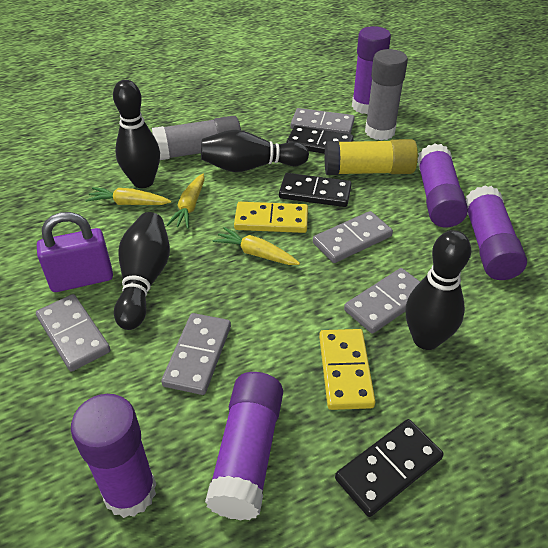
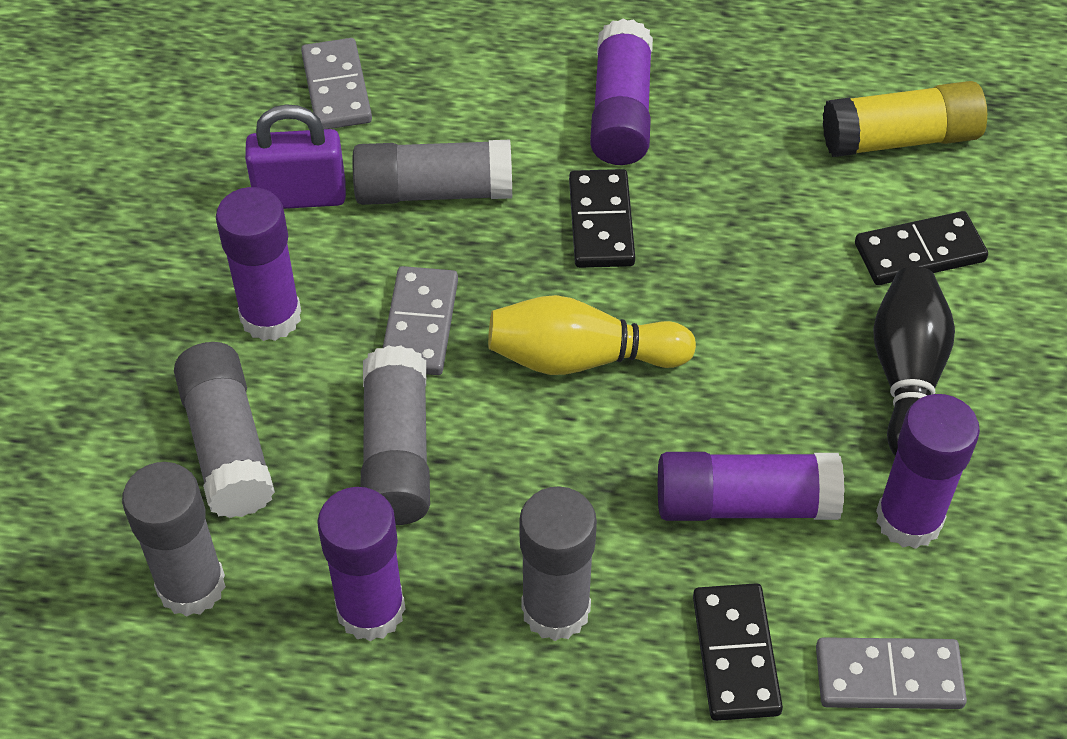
black bowling pin: [113,80,160,188] [114,212,170,330] [201,129,309,172] [405,230,471,350] = 4 -> [873,266,955,456] = 1
grey domino: [36,294,111,372] [161,313,231,395] [291,108,355,134] [313,211,393,263] [344,268,420,334] = 5 -> [301,38,372,129] [383,266,458,375] [816,637,967,709] = 3
grey glue stick: [152,116,241,160] [365,49,408,141] = 2 -> [122,462,226,617] [174,342,275,518] [353,140,512,205] [361,345,430,525] [519,486,597,641] = 5
yellow bowling pin: none = 0 -> [488,295,696,375] = 1
yellow carrot: [86,187,171,205] [166,174,205,229] [213,227,300,265] = 3 -> none = 0
yellow domino: [234,202,308,233] [319,329,376,410] = 2 -> none = 0

